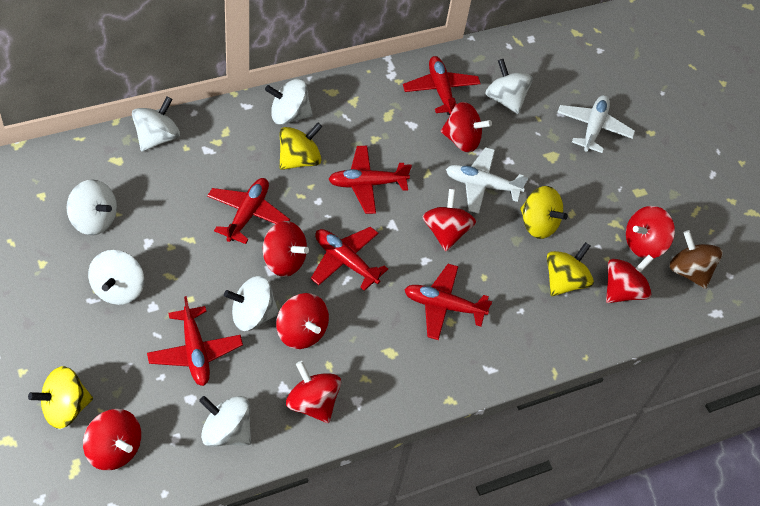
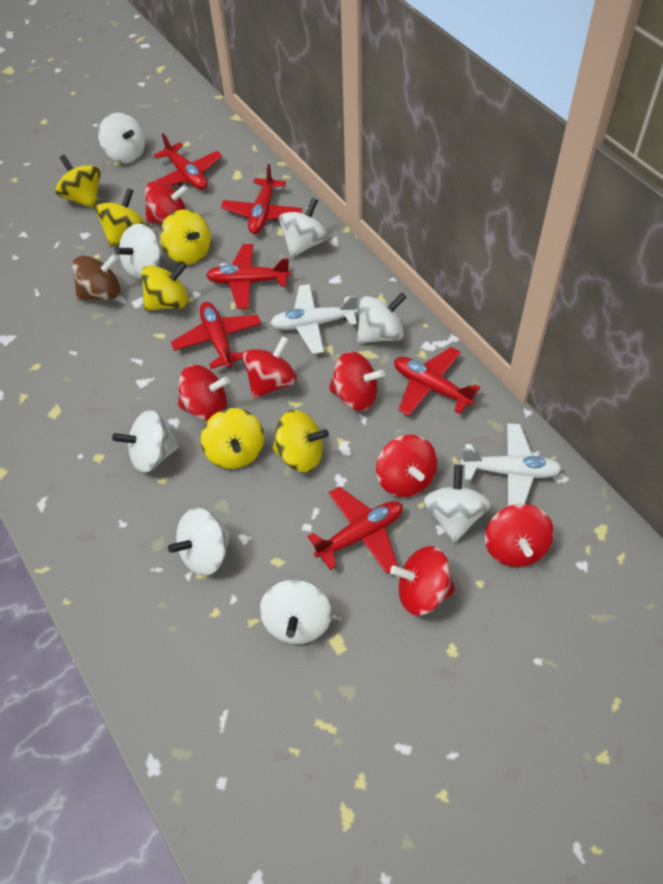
red spinning top: [83,409,141,471] [263,221,309,277] [276,293,329,349] [286,361,341,423] [422,189,476,251] [441,102,492,153] [606,255,653,303] [626,206,675,258] = 8 -> [145,181,188,224] [178,365,230,421] [243,336,297,399] [329,351,385,411] [376,435,437,497] [390,546,456,616] [485,504,554,567] = 7
white spinning top: [67,180,117,235] [88,250,144,305] [132,96,180,152] [199,396,251,447] [224,276,279,331] [265,79,313,125] [486,59,533,114] = 7 -> [98,113,145,163] [112,410,181,473] [115,224,163,279] [168,508,231,576] [260,579,332,644] [279,198,328,258] [357,293,407,343] [423,465,491,543] = 8
yellow spinning top: [28,366,93,429] [279,123,322,170] [520,186,568,239] [547,242,594,296] = 4 -> [55,155,101,209] [95,188,146,247] [141,262,188,311] [160,209,211,264] [201,408,264,469] [272,410,329,472] = 6

